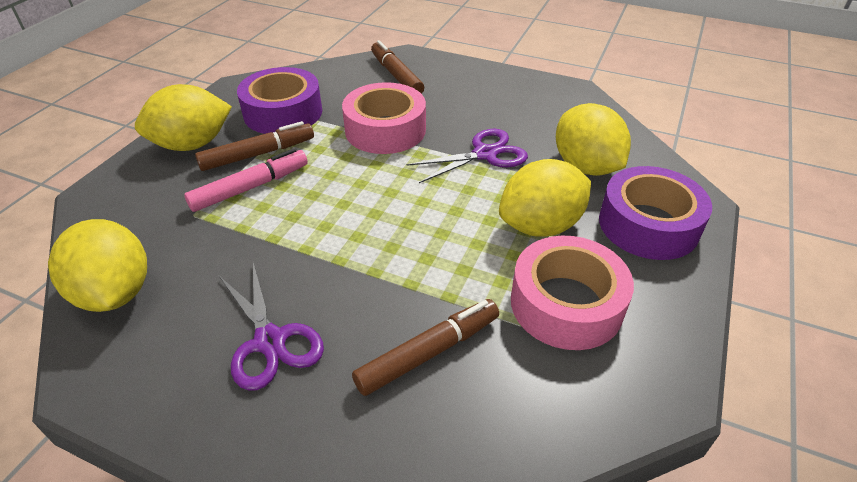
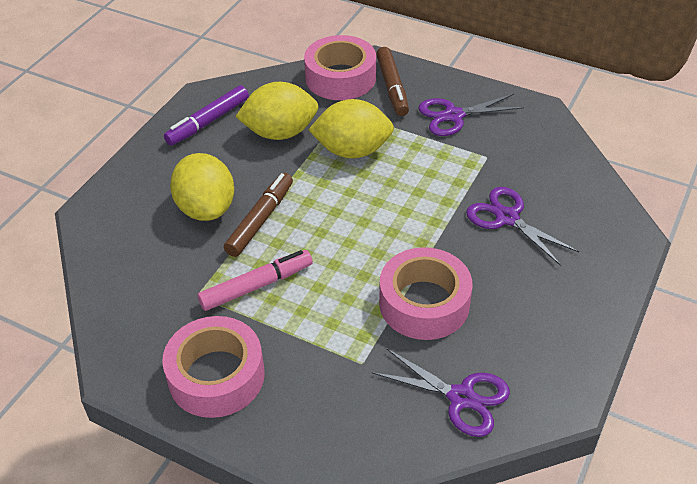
brown marker: [195,121,314,171] [352,299,499,396] [371,40,424,94] = 3 -> [224,173,293,257] [376,47,409,116] = 2
pink tape: [342,82,426,154] [511,236,634,350] = 2 -> [162,316,265,418] [304,35,376,100] [379,247,472,340] = 3
purple marker: none = 0 -> [164,85,249,146] = 1
purple scissors: [219,263,324,391] [406,129,528,183] = 2 -> [372,348,510,437] [418,94,524,136] [466,187,579,266] = 3
purple tape: [237,67,322,134] [599,166,712,260] = 2 -> none = 0
yellow lemon: [48,219,147,312] [135,84,232,151] [499,159,591,236] [556,103,631,176] = 4 -> [170,153,234,221] [235,82,319,140] [308,99,394,158] = 3

